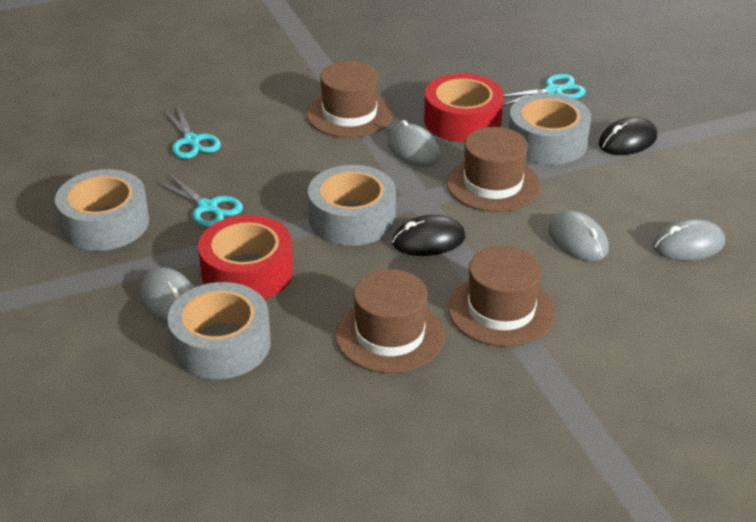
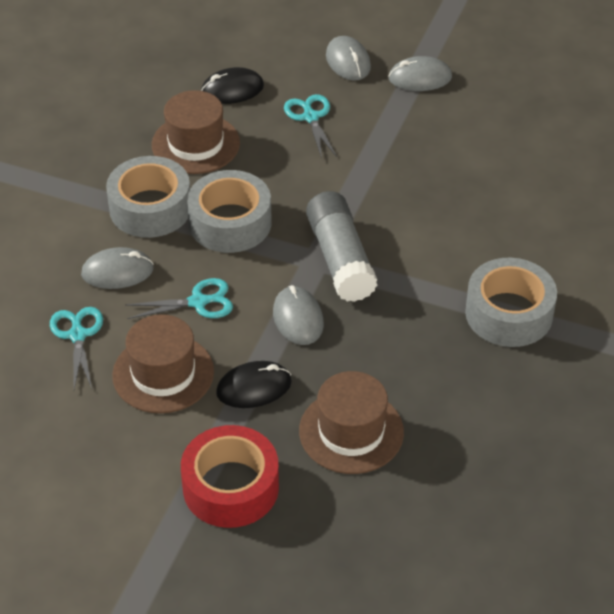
brown hat: [307,61,393,138] [336,269,445,373] [446,127,540,212] [448,246,555,347] = 4 -> [112,314,214,413] [152,90,240,174] [299,371,404,474] = 3
grey glue stick: none = 0 -> [306,191,377,302] = 1
grey tape: [55,169,149,251] [167,282,271,379] [308,165,396,246] [509,93,591,165] = 4 -> [106,156,190,238] [187,170,272,253] [465,258,557,347] = 3
red tape: [198,215,294,300] [424,73,504,142] = 2 -> [181,425,279,528] = 1

